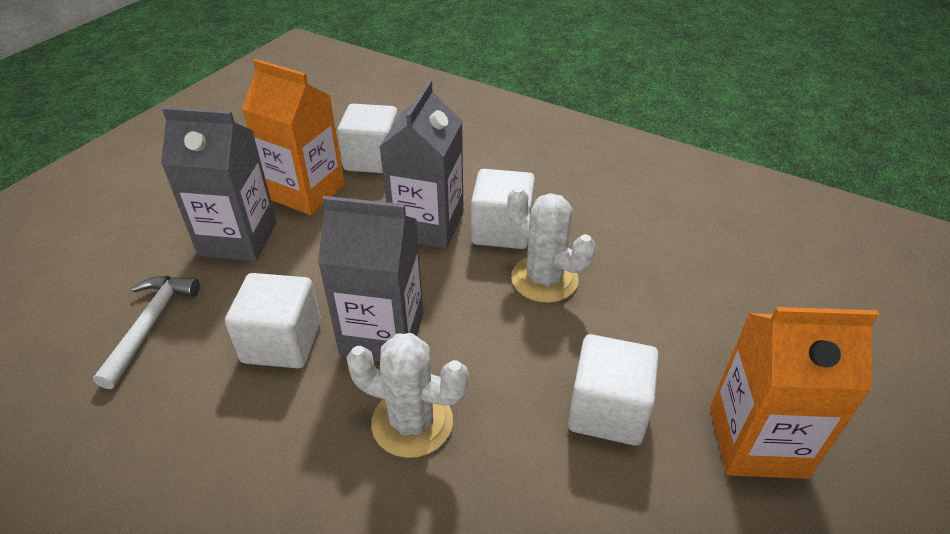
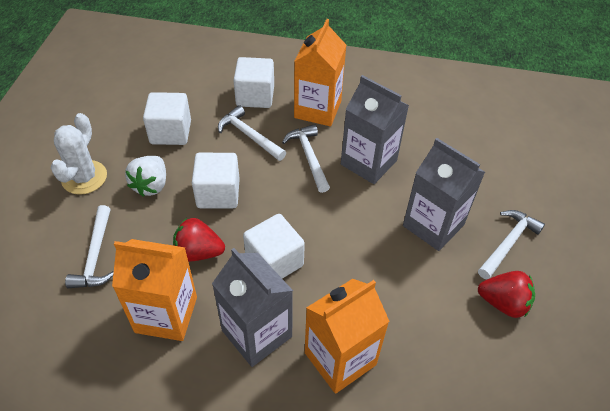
orange carton: [242,59,345,215] [710,307,879,479] = 2 -> [112,239,197,341] [294,19,346,126] [305,279,390,394] = 3
red strawberry: none = 0 -> [173,218,225,262] [478,271,535,318] = 2
white cactus: [346,333,469,458] [507,187,595,303] = 2 -> [51,113,107,195] = 1
white hammer: [93,276,200,389] = 1 -> [65,205,114,288] [218,105,286,161] [282,124,330,193] [478,210,545,279] = 4
white strawberry: none = 0 -> [125,156,166,197] = 1

